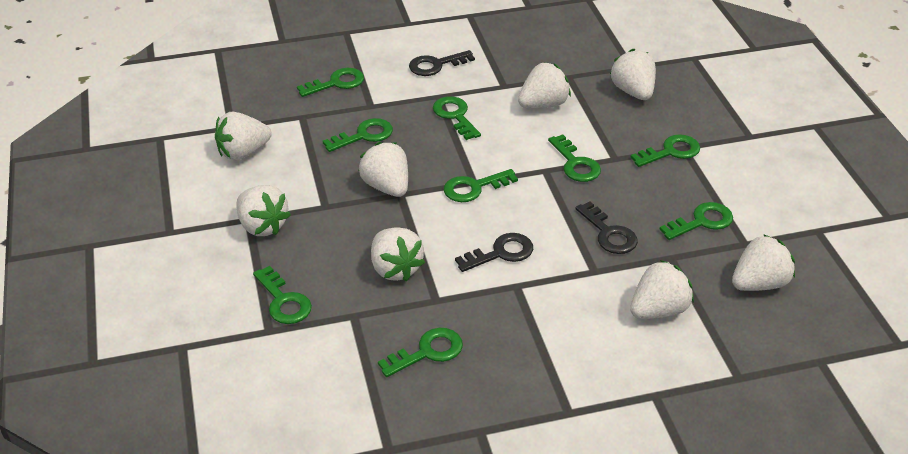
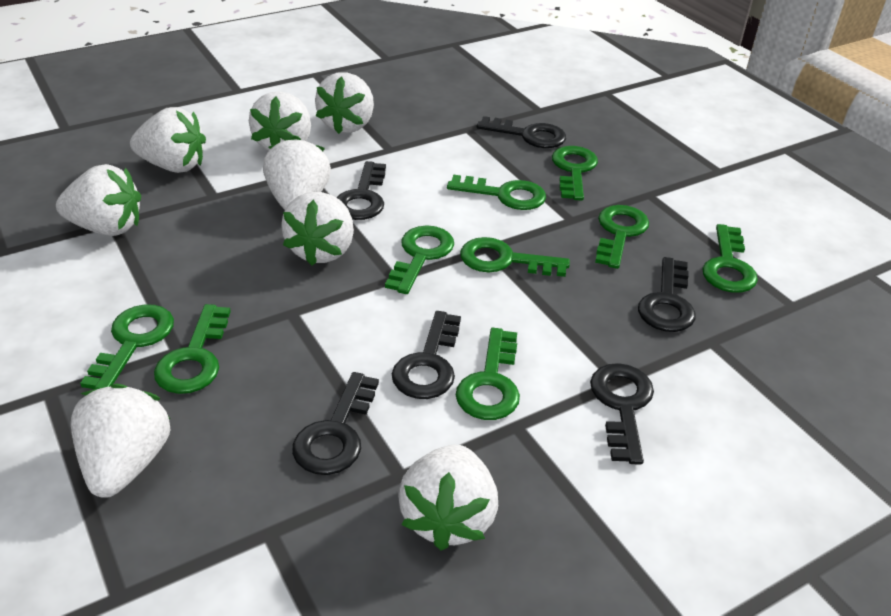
black key: [409,50,475,76] [455,233,533,272] [575,202,638,254] = 3 -> [292,372,379,475] [336,161,386,220] [392,311,461,399] [477,116,566,148] [590,363,654,465] [638,257,695,332] = 6

